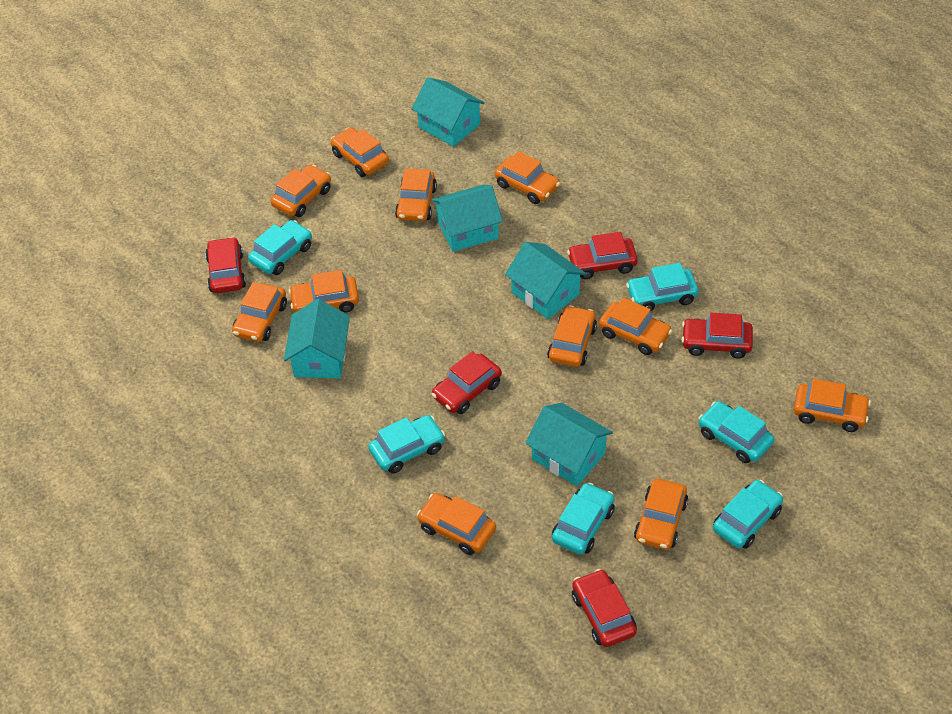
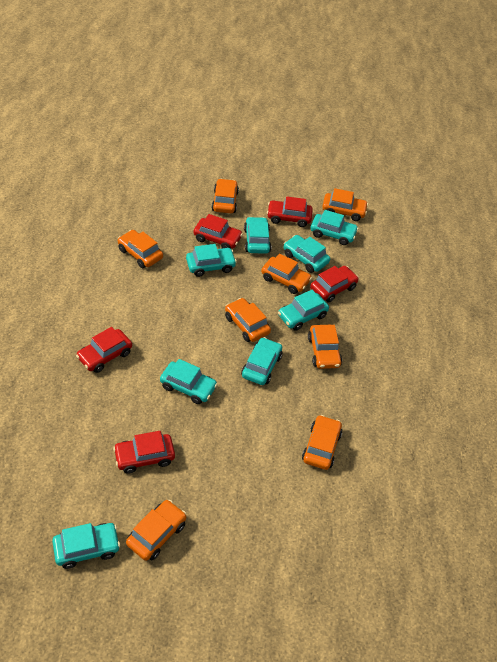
orange car: [232,282,287,342] [270,165,331,217] [288,270,359,313] [331,127,389,177] [395,168,437,221] [417,493,496,555] [495,151,560,204] [547,305,597,367] [599,298,672,355] [634,479,688,550] [794,379,871,432] = 11 -> [118,230,163,268] [126,500,186,561] [212,178,239,213] [225,298,271,342] [261,253,312,294] [302,415,342,470] [308,325,342,369] [322,188,368,221] = 8
turquoise car: [248,220,312,275] [368,415,445,474] [552,482,615,555] [626,263,699,311] [698,401,774,463] [713,480,783,549] = 6 -> [52,523,120,569] [160,359,218,404] [186,244,237,277] [241,337,283,385] [244,217,271,254] [278,290,329,331] [283,235,330,273] [311,210,359,245] = 8
turquoise house: [284,299,350,378] [412,78,485,147] [432,185,503,252] [505,242,586,319] [525,403,613,486] = 5 -> none = 0

